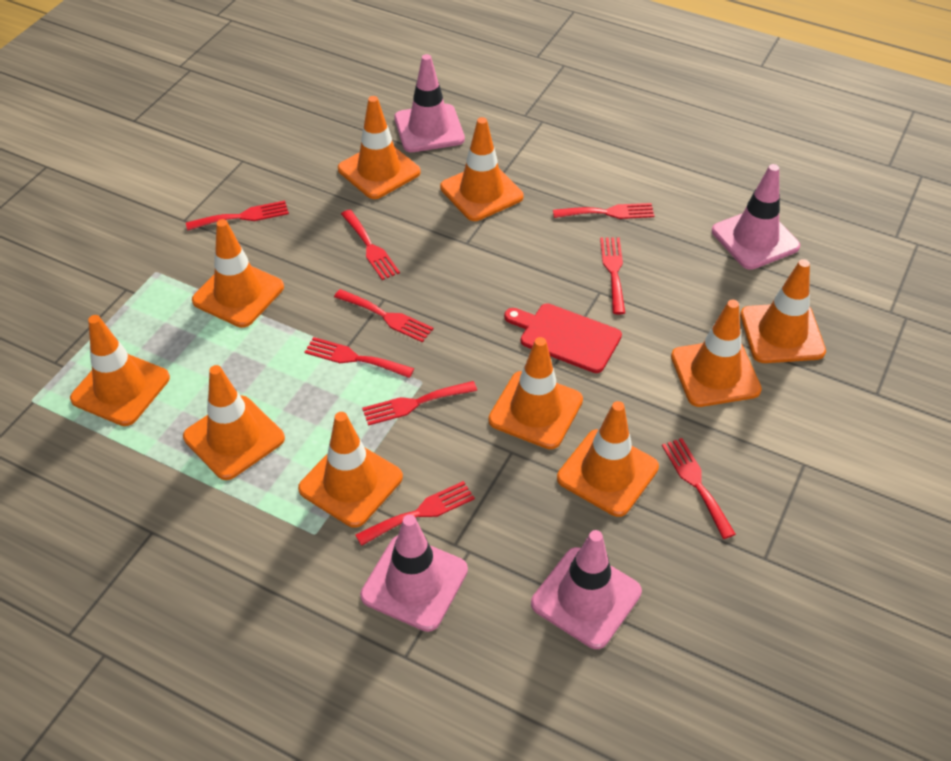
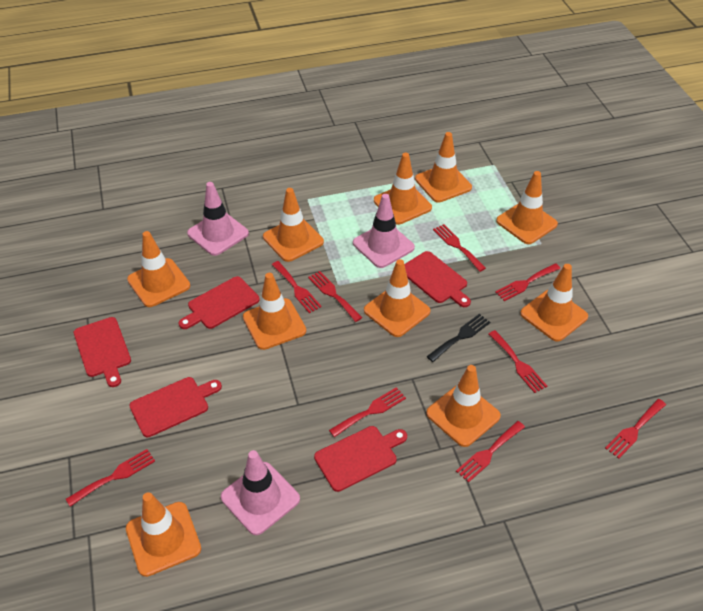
black fork: none = 0 -> [426,314,490,362] = 1
pink traffic cone: [360,515,468,632] [394,54,465,152] [531,530,642,649] [712,164,800,270] = 4 -> [187,182,249,256] [221,450,300,535] [353,194,415,268] = 3
red cutting board: [504,303,622,373] = 1 -> [74,317,131,387] [129,377,222,437] [179,276,260,329] [314,426,407,492] [405,251,471,307] = 5

